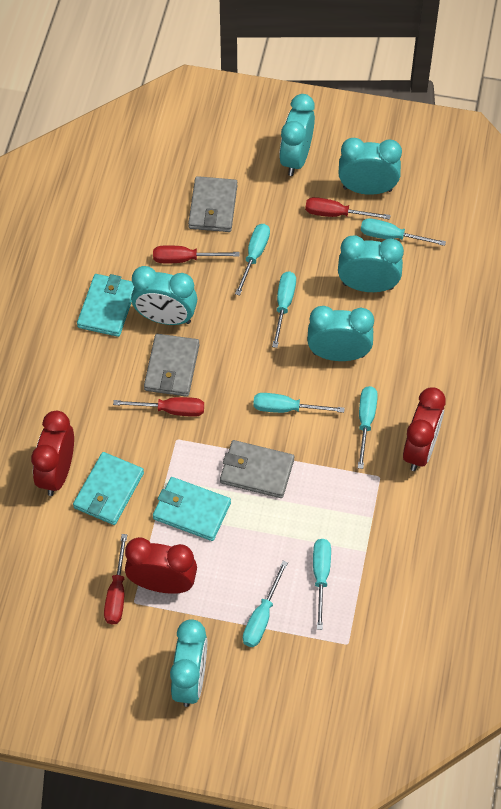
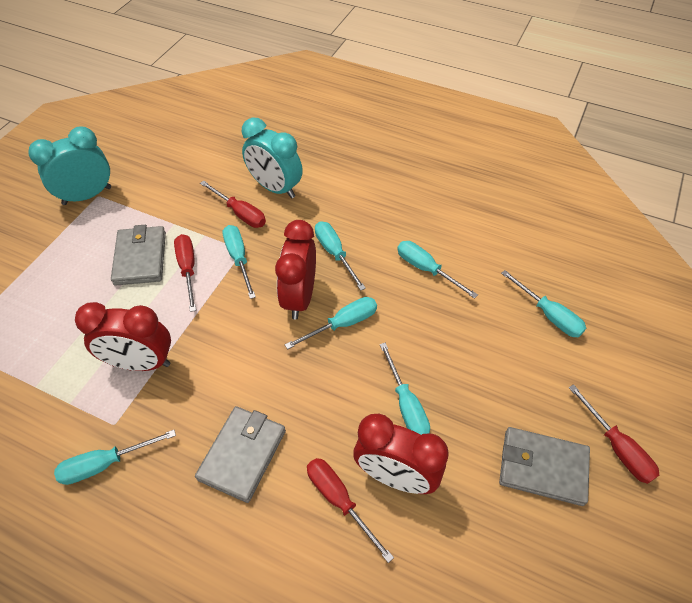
turquoise clock: [131,266,197,325] [170,620,207,707] [279,94,315,176] [307,306,374,361] [338,235,404,292] [339,138,402,195] = 6 -> [28,127,111,205] [242,118,303,199] = 2
turquoise wallet: [73,452,144,525] [77,274,134,337] [153,477,231,541] = 3 -> none = 0

